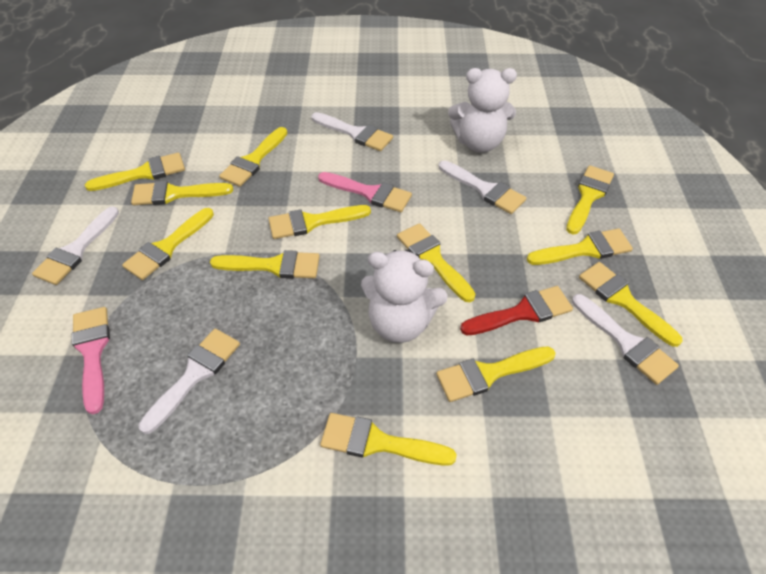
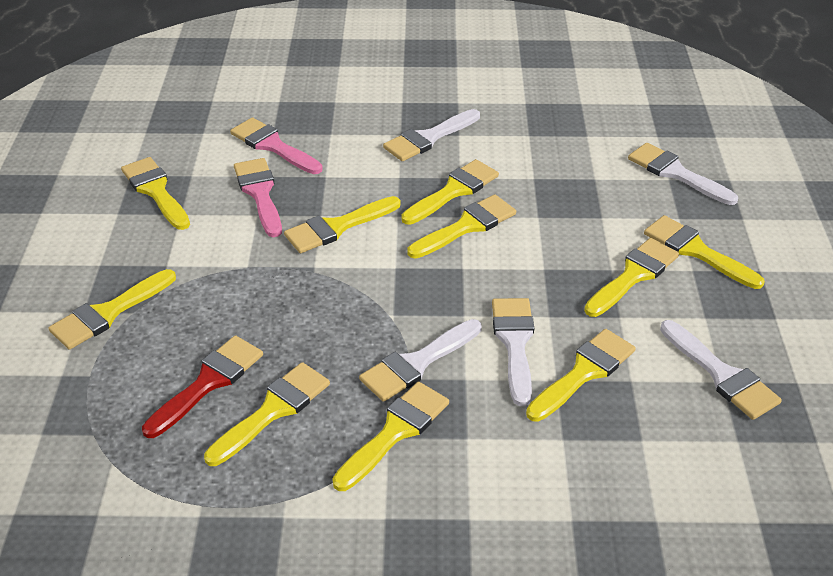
white teddy bear: [361,250,448,343] [448,68,517,153] = 2 -> none = 0
yellow brush: [85,152,185,191] [122,208,214,280] [131,181,233,205] [210,250,320,279] [219,127,287,187] [268,205,371,239] [320,413,457,466] [397,223,475,302] [436,346,555,402] [527,228,633,265] [566,165,614,234] [579,262,683,347] = 12 -> [48,269,176,350] [121,157,190,230] [204,362,330,466] [284,196,401,253] [332,382,449,491] [401,159,499,225] [407,194,516,258] [526,329,636,422] [584,238,679,317] [644,215,765,289] = 10

